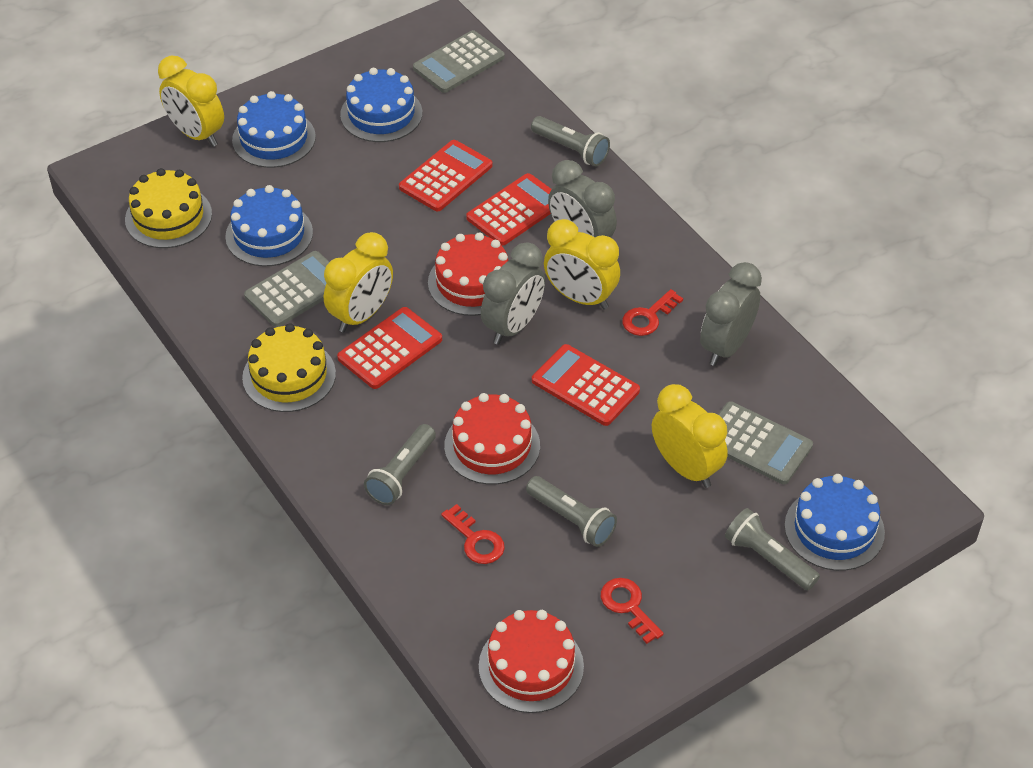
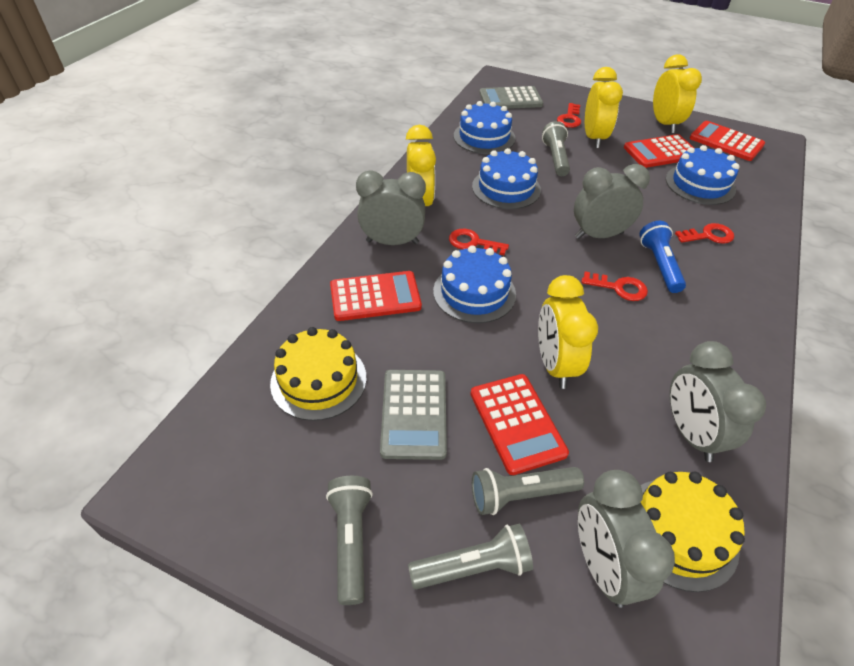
blue flashlight: none = 0 -> [639,221,686,293] = 1
grey calculator: [244,251,329,327] [413,30,505,93] [718,401,813,485] = 3 -> [380,370,447,460] [479,86,543,109] = 2
grey clock: [481,242,545,345] [548,160,617,237] [700,262,762,366] = 3 -> [356,170,426,245] [574,164,650,239] [578,470,675,608] [670,341,766,462] = 4
red cake: [428,233,509,316] [444,393,540,485] [479,610,584,713] = 3 -> none = 0
red key: [441,504,505,564] [601,578,664,644] [622,289,683,336] = 3 -> [449,229,509,255] [557,103,581,128] [581,271,648,301] [675,223,734,244] = 4

